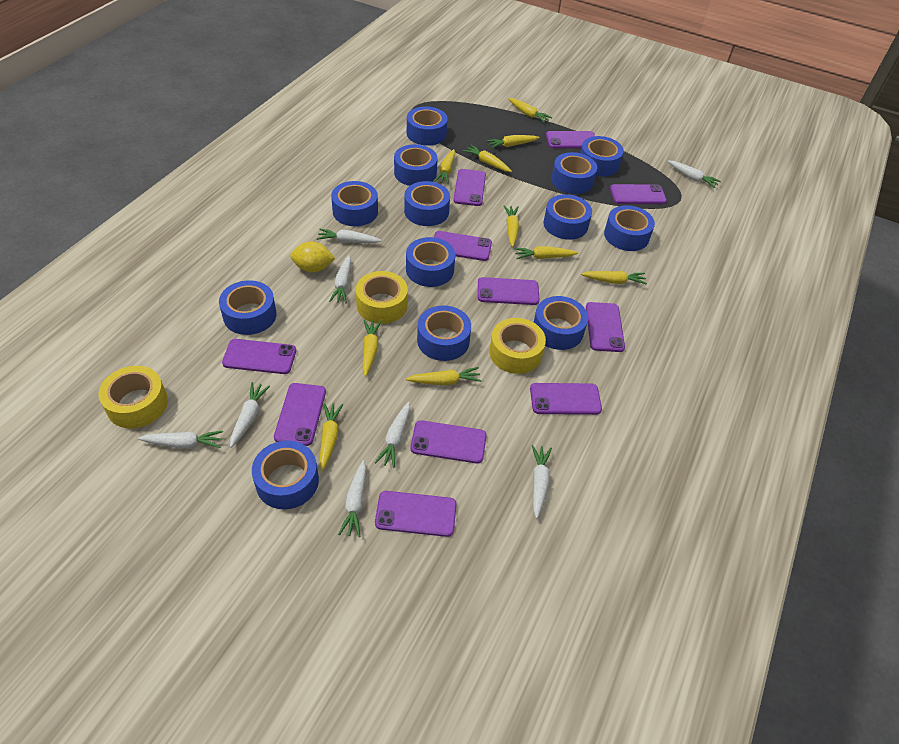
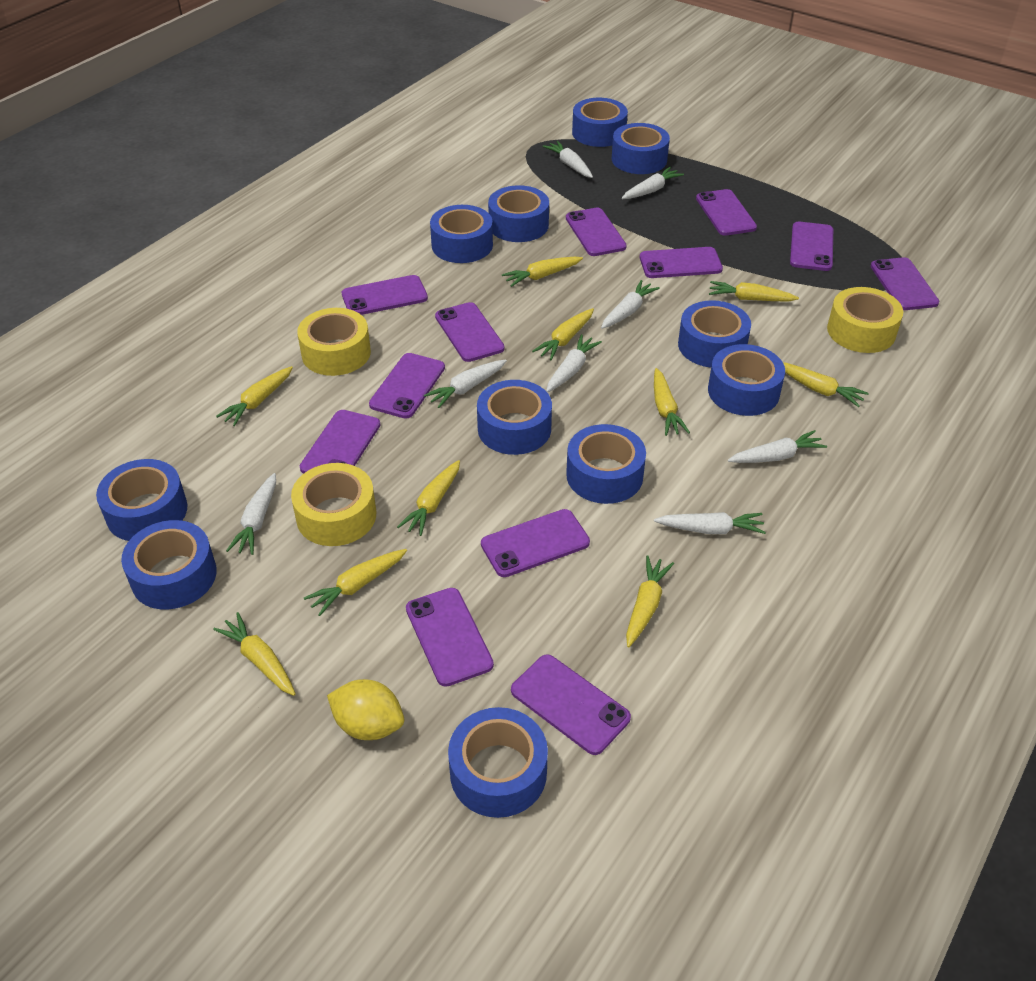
blue tape: [219,280,277,335] [252,440,319,509] [331,181,378,226] [394,144,438,186] [404,181,450,226] [406,237,455,287] [407,106,447,146] [417,305,471,361] [534,296,588,350] [543,194,592,240] [551,152,597,194] [580,136,624,176] [604,205,655,251] = 13 -> [96,459,188,541] [121,520,217,609] [430,205,493,263] [448,707,548,818] [477,380,552,455] [488,185,549,242] [566,424,646,504] [572,98,628,147] [612,123,670,174] [678,300,751,368] [708,344,785,416] = 11
purple phone: [222,339,296,374] [274,383,326,446] [375,491,457,537] [410,420,487,464] [434,231,492,261] [453,169,486,206] [478,277,540,305] [530,383,602,415] [546,131,595,148] [586,302,625,352] [610,184,667,204] = 11 -> [300,410,380,473] [342,275,428,315] [369,353,445,419] [406,588,494,687] [435,302,505,362] [481,509,590,577] [511,654,631,755] [566,208,627,256] [640,247,723,278] [696,189,757,236] [790,222,833,271] [871,257,939,310] = 12

